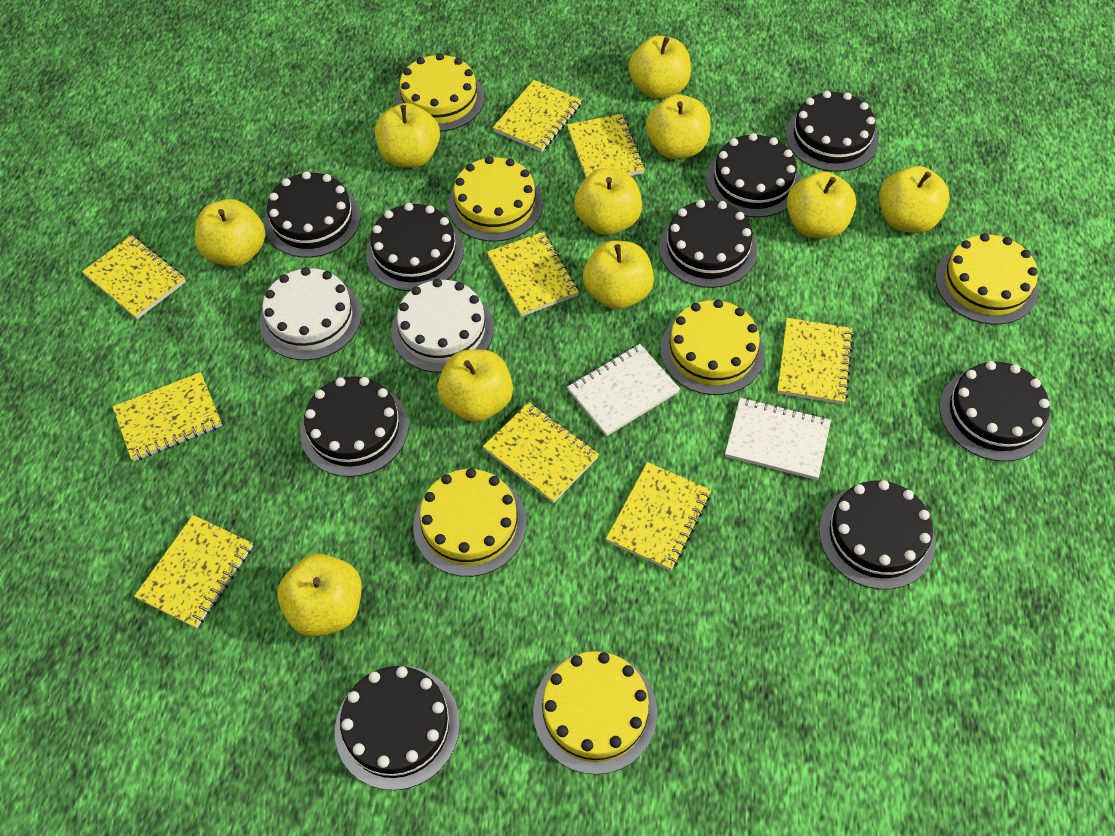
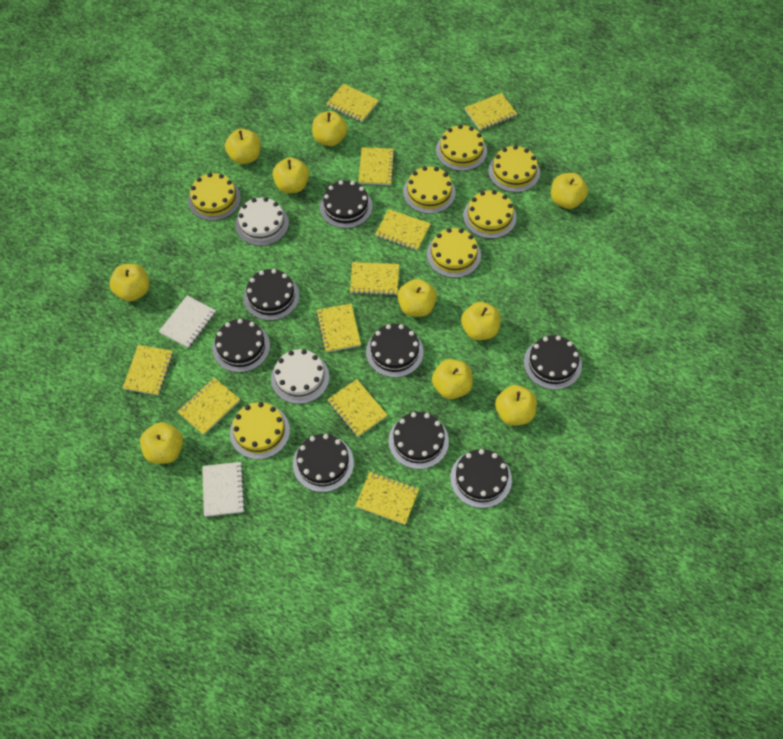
black cake: [264,171,361,258] [300,376,409,477] [335,666,460,790] [366,203,464,291] [659,200,757,288] [706,133,801,217] [786,91,878,172] [819,480,935,590] [939,361,1050,462] = 9 -> [213,319,270,373] [243,269,299,321] [293,434,354,492] [320,180,373,228] [366,324,424,378] [389,412,449,469] [450,449,512,508] [524,336,582,390] = 8
yellow cake: [395,53,484,132] [413,468,527,577] [448,156,543,242] [533,651,657,775] [661,299,765,395] [935,233,1038,325] = 6 -> [188,173,241,221] [230,402,290,459] [403,166,456,214] [427,228,481,278] [436,125,487,171] [463,190,517,239] [488,145,540,192] = 7
yellow notebook: [82,235,186,319] [113,372,222,461] [134,515,253,629] [483,402,599,503] [487,232,579,317] [493,80,582,152] [567,114,645,177] [606,462,711,571] [777,318,854,404] = 9 -> [123,345,173,395] [177,378,240,435] [316,304,361,352] [326,84,379,122] [327,379,387,437] [350,262,399,296] [355,472,419,525] [358,147,395,185] [375,209,431,251] [465,93,517,131] = 10

